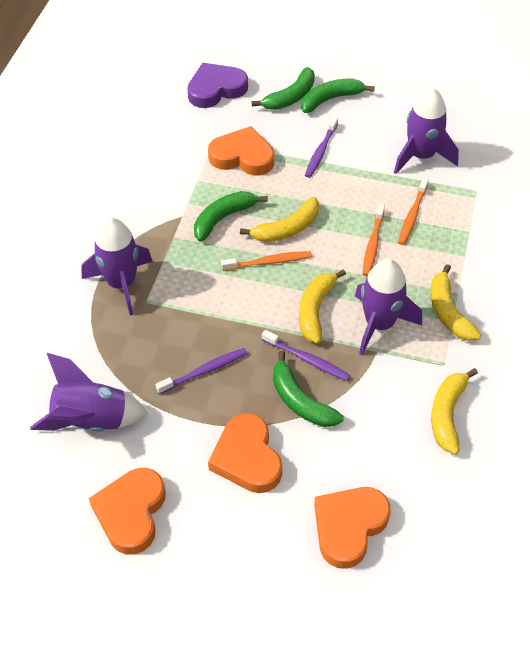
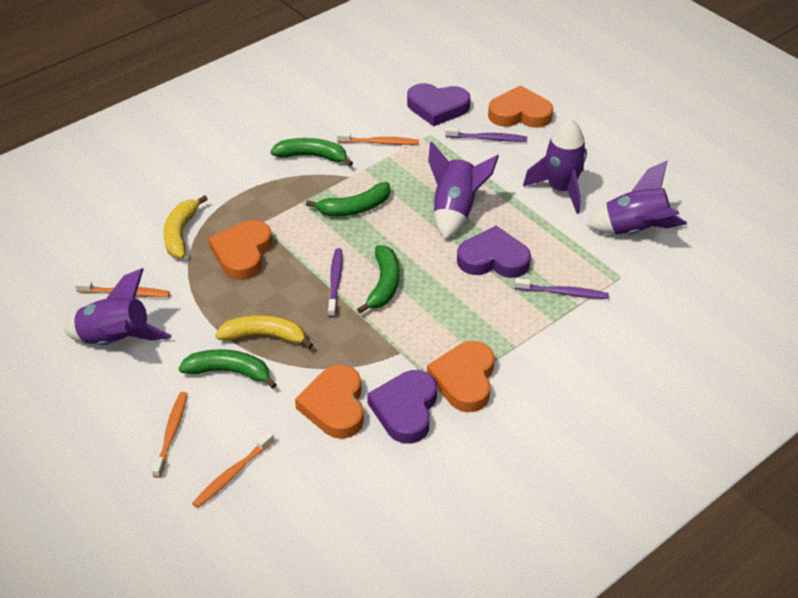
orange toothbrush: [221,251,312,271] [362,204,385,276] [398,178,429,245] = 3 -> [75,281,170,297] [152,392,187,478] [192,431,275,508] [337,132,419,145] = 4
purple heart: [187,63,248,108] = 1 -> [367,370,437,444] [407,83,470,126] [457,226,531,278] = 3
yellow banana: [240,197,319,242] [299,269,346,343] [430,264,481,341] [431,368,478,454] = 4 -> [164,195,208,258] [215,315,313,349] = 2

